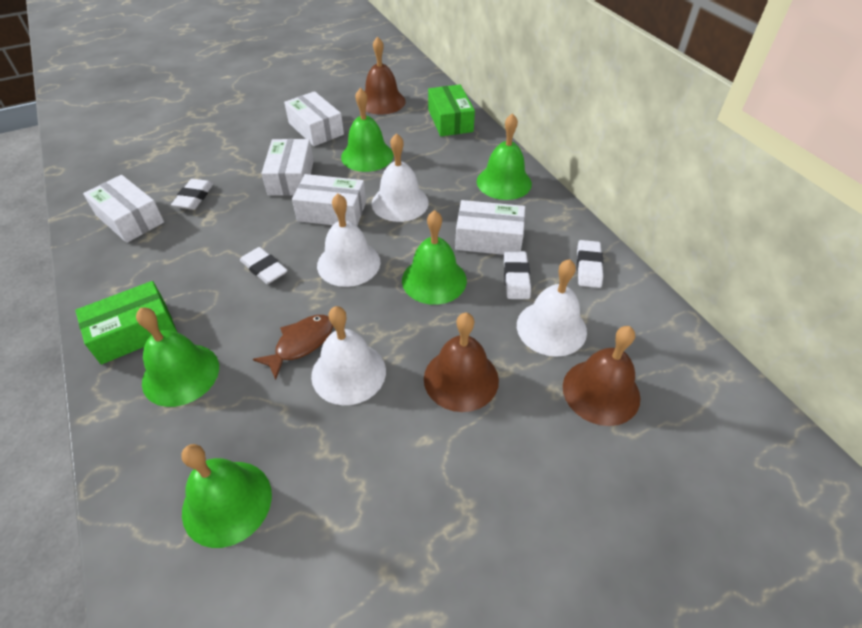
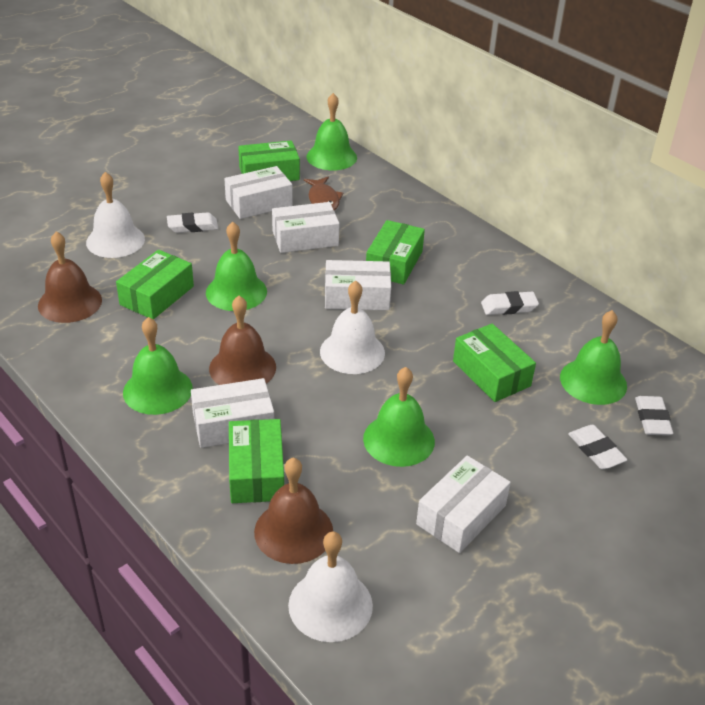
green box: [75,281,177,365] [428,85,475,136] = 2 -> [116,250,194,319] [229,419,284,503] [238,140,300,181] [366,220,425,285] [453,324,536,402] = 5
white bell: [311,306,386,405] [317,194,380,287] [372,133,429,222] [517,259,587,357] = 4 -> [86,172,145,258] [288,532,373,642] [320,280,385,374] = 3

